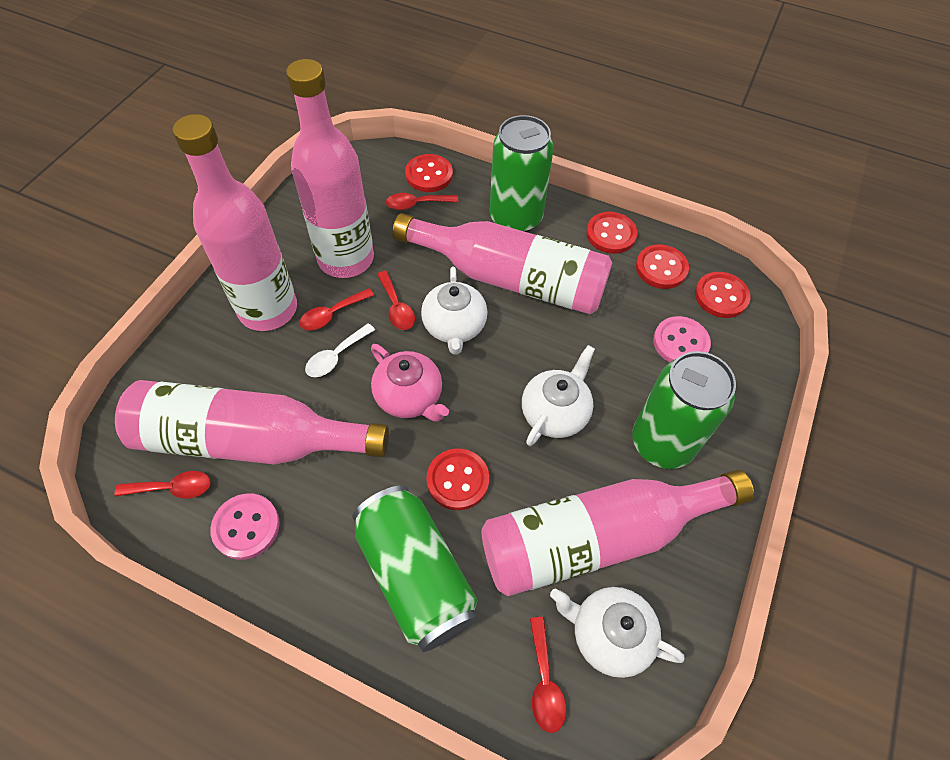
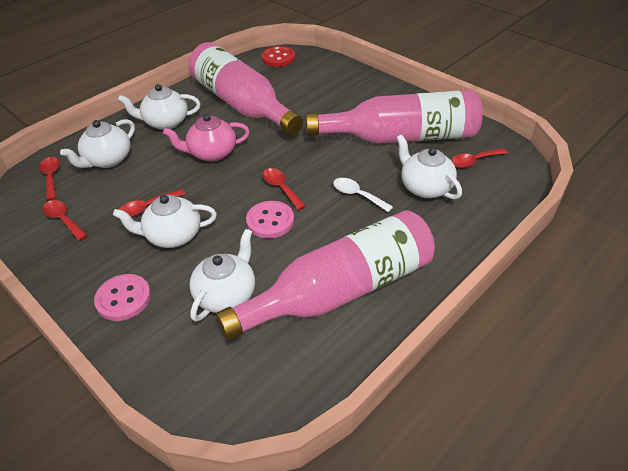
green can: [352,485,477,652] [490,115,554,232] [632,351,736,469] = 3 -> none = 0
pink bottle: [115,380,389,464] [173,114,297,331] [286,59,374,278] [392,213,612,314] [481,470,754,596] = 5 -> [188,42,303,135] [216,210,435,341] [306,90,483,143] = 3
red button: [405,154,453,192] [427,449,489,510] [586,212,637,254] [636,244,689,289] [695,272,750,318] = 5 -> [261,46,295,67] = 1
white teapot: [421,267,487,355] [522,345,595,446] [550,587,684,678] = 3 -> [60,119,135,168] [113,195,217,248] [118,84,200,130] [189,229,255,322] [396,134,462,200] = 5

